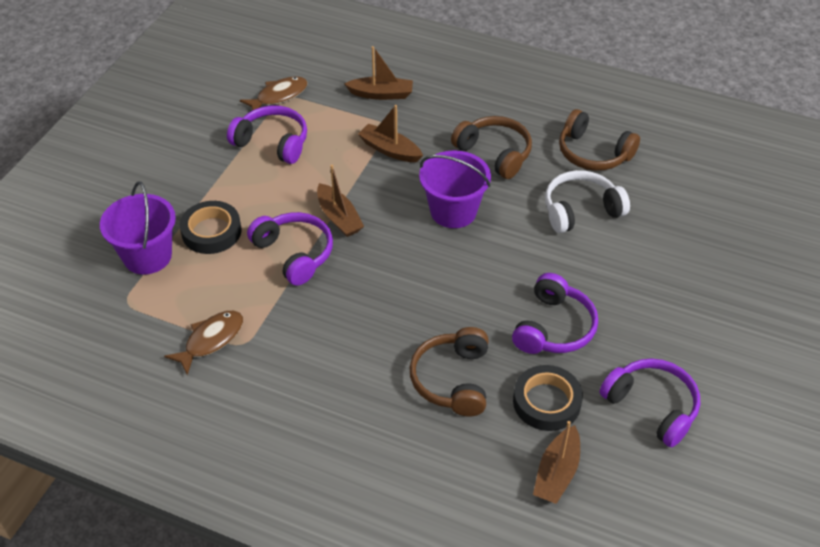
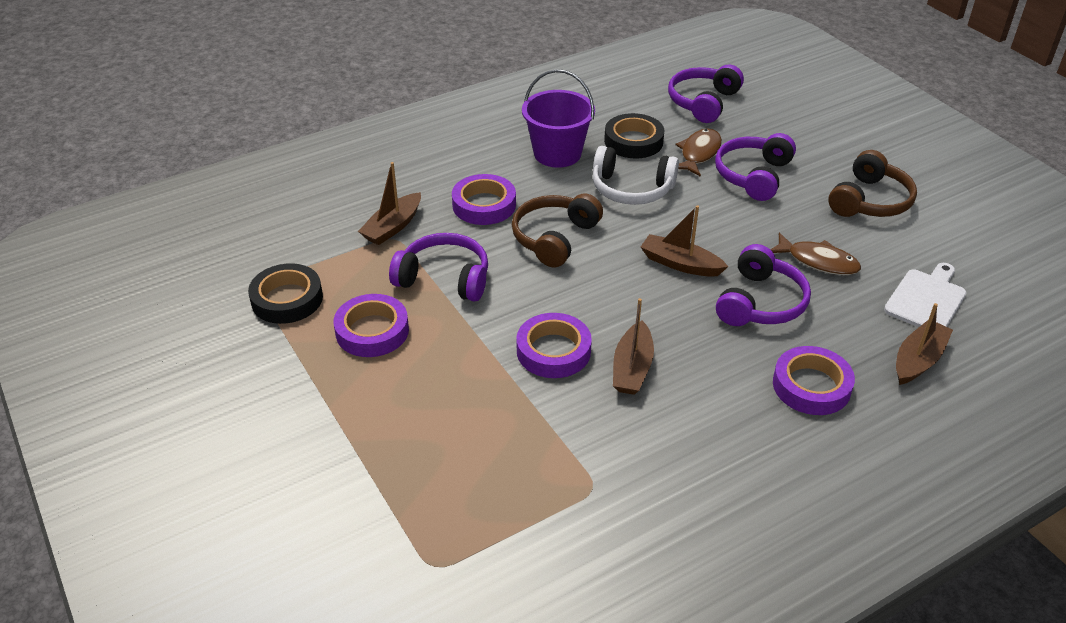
brown headphones: [409,327,488,416] [451,116,532,179] [559,109,640,171] = 3 -> [512,193,603,267] [828,150,917,217] = 2
purple bucket: [100,181,176,275] [419,150,491,228] = 2 -> [522,69,595,168] = 1
purple tape: none = 0 -> [333,294,409,357] [452,174,516,225] [516,313,592,378] [773,346,855,415] = 4
white cutting board: none = 0 -> [884,263,967,327] = 1

